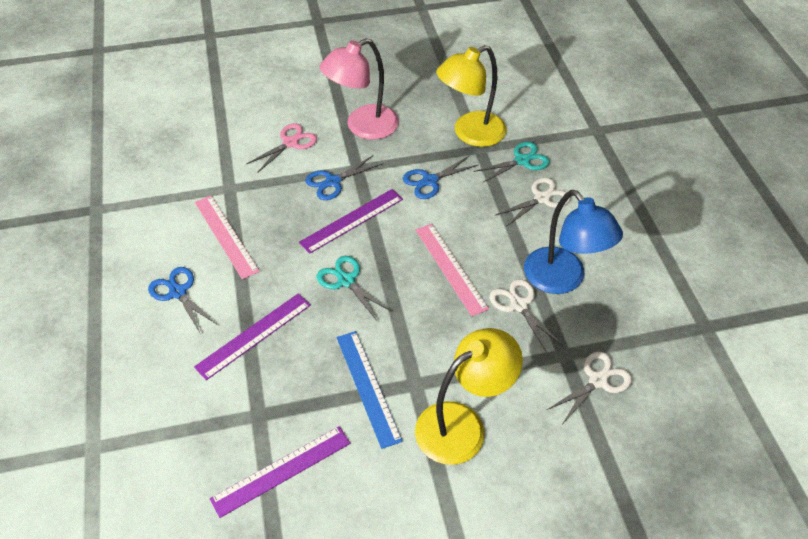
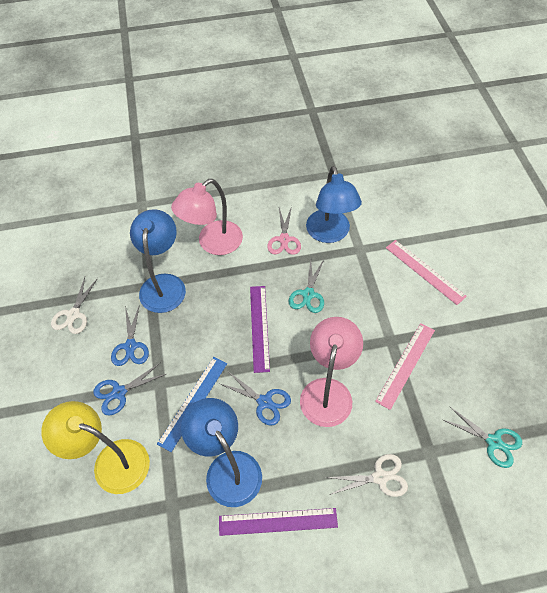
blue lamp: [524,190,623,294] = 1 -> [130,209,186,313] [181,398,262,507] [306,166,362,243] = 3
pink lamp: [320,38,399,140] = 1 -> [171,179,243,255] [300,317,363,427] = 2
purple ruler: [194,293,311,380] [210,426,351,518] [299,189,403,254] = 3 -> [219,508,338,536] [250,286,270,373] = 2
white scissors: [489,279,562,353] [496,177,571,226] [547,352,632,423] = 3 -> [51,277,98,334] [325,454,408,497] = 2
yellow lamp: [415,328,523,465] [436,45,507,147] = 2 -> [41,401,150,494] = 1

